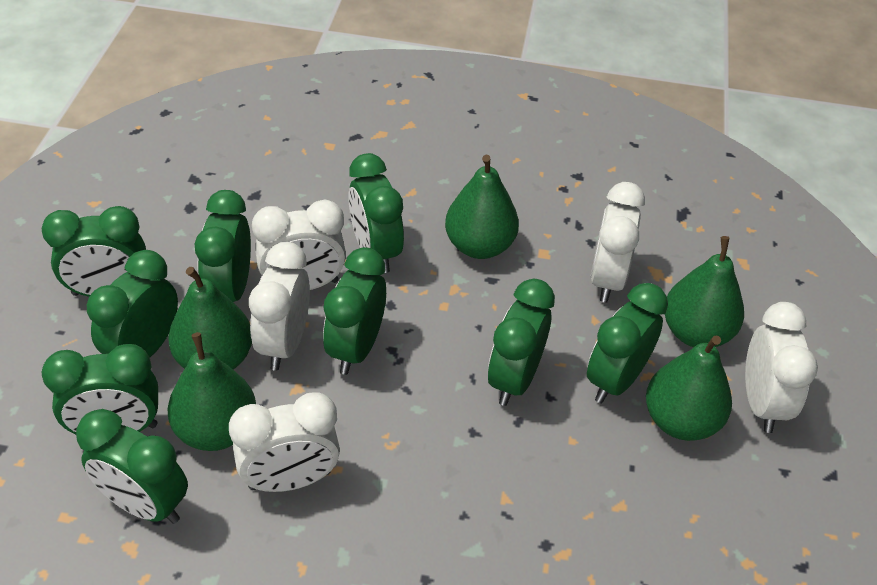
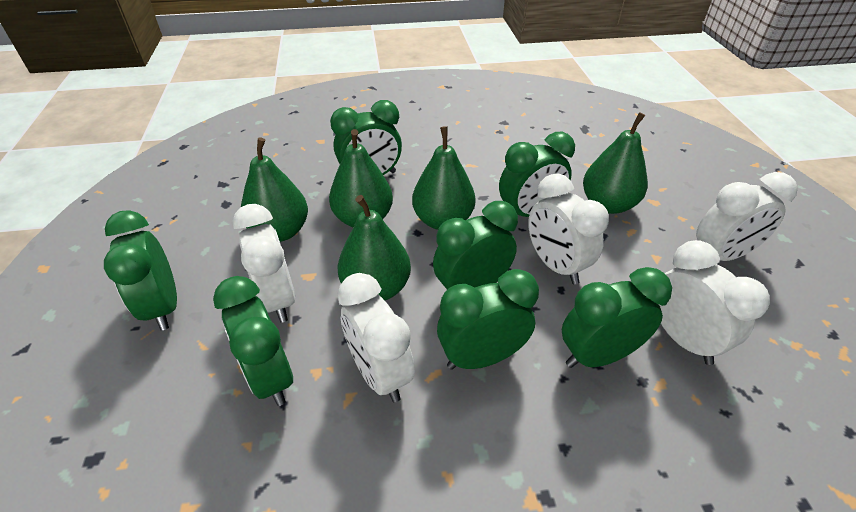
green clock: [42,206,146,297] [42,344,158,435] [76,409,188,524] [87,250,178,358] [195,190,251,302] [323,247,386,375] [348,153,404,273] [487,279,555,406] [587,283,668,403] = 9 -> [104,210,177,331] [213,276,293,406] [330,100,402,175] [433,201,518,290] [437,269,539,370] [499,132,575,217] [562,267,672,368] = 7

